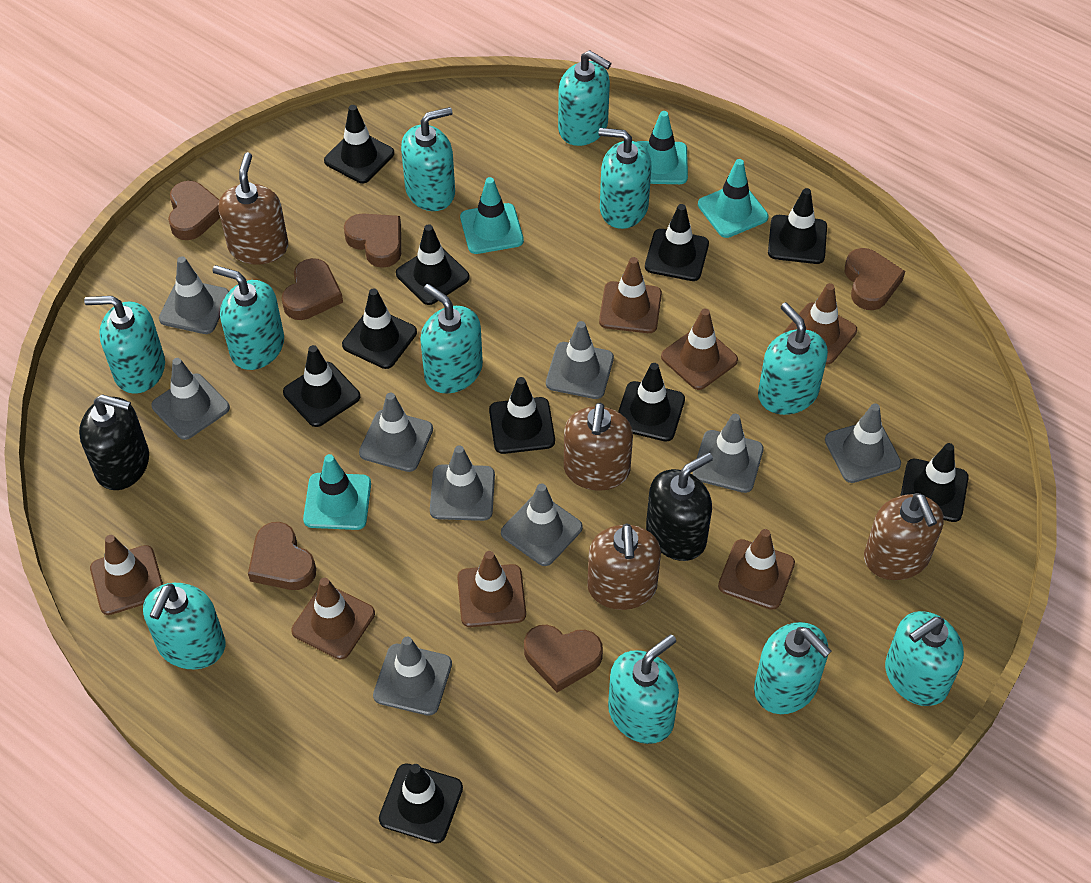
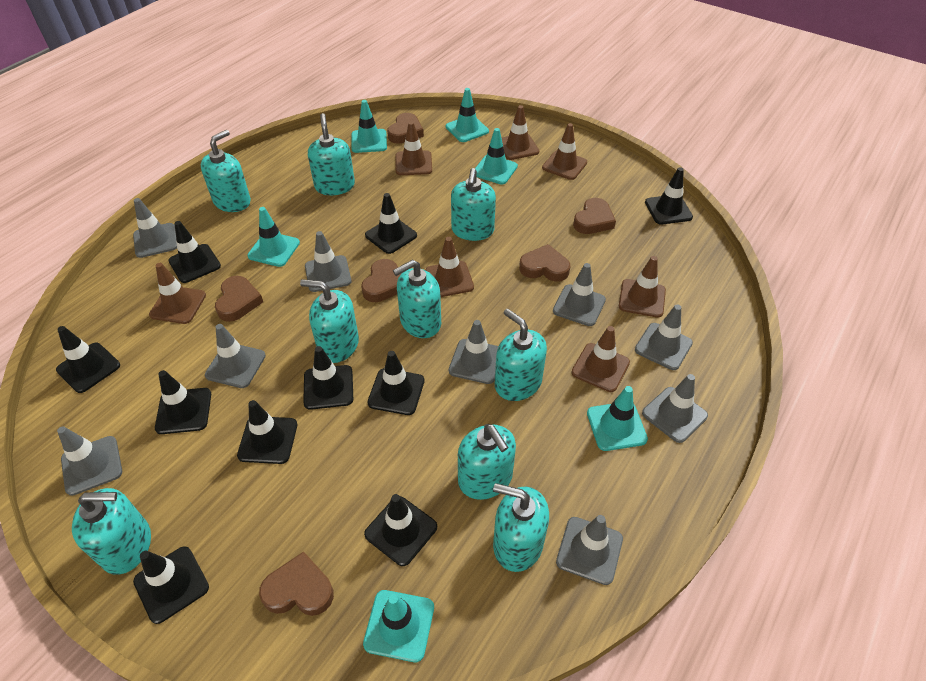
black soap dispenser: [79,394,149,490] [646,452,713,561] = 2 -> none = 0
brown soap dispenser: [218,152,288,265] [564,403,633,491] [587,523,661,610] [864,493,944,580] = 4 -> none = 0
turquoise soap dispenser: [84,296,165,394] [143,583,225,669] [213,265,284,370] [401,107,455,211] [420,284,483,393] [558,50,611,146] [598,128,652,229] [608,634,679,744] [754,622,832,714] [758,302,828,415] [885,611,964,706] = 11 -> [72,488,151,575] [201,130,251,212] [300,279,359,363] [308,113,355,195] [393,260,441,338] [451,168,496,241] [458,424,516,500] [493,483,549,572] [495,309,547,401] = 9
turquoise traffic cone: [303,454,371,530] [460,177,524,254] [637,111,688,184] [698,159,769,238] = 4 -> [247,207,300,267] [351,100,387,153] [363,590,434,662] [446,88,489,142] [475,128,518,185] [587,386,648,451] = 6

